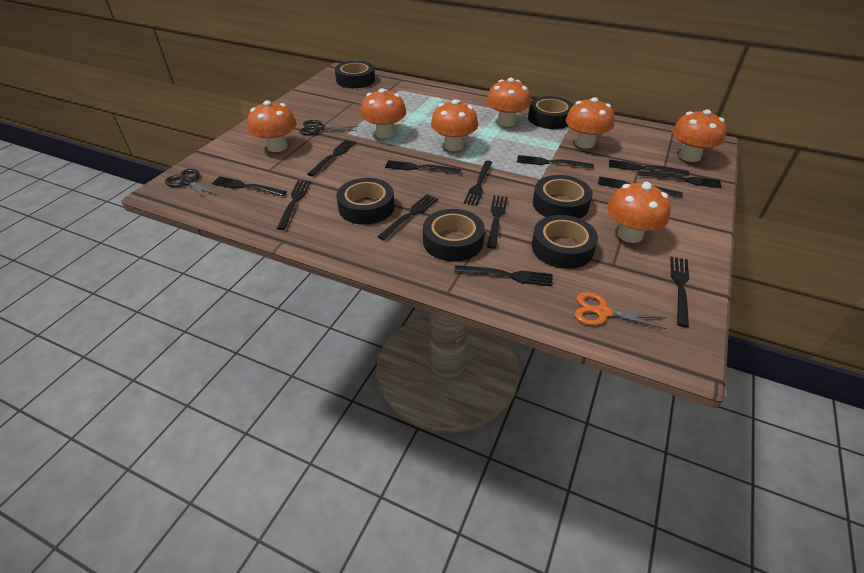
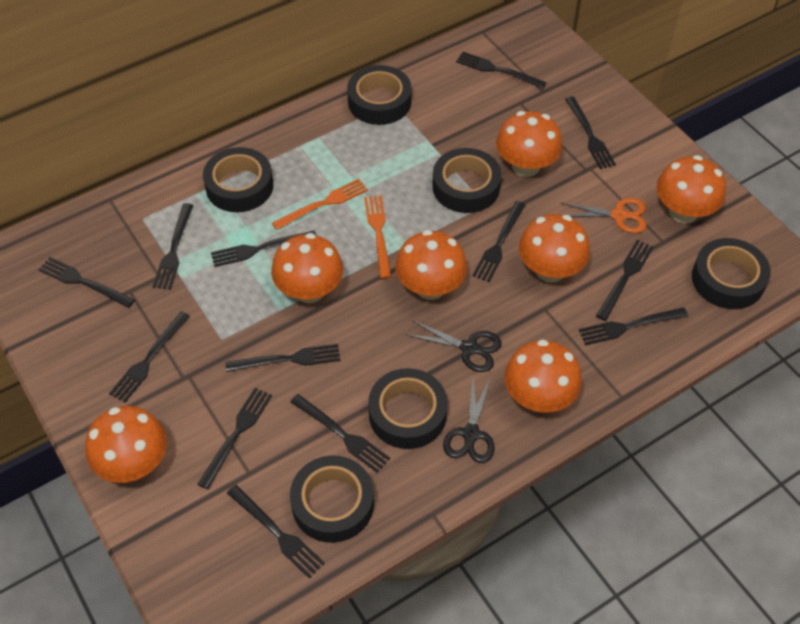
orange fork: none = 0 -> [272,179,368,230] [364,195,391,279] = 2

